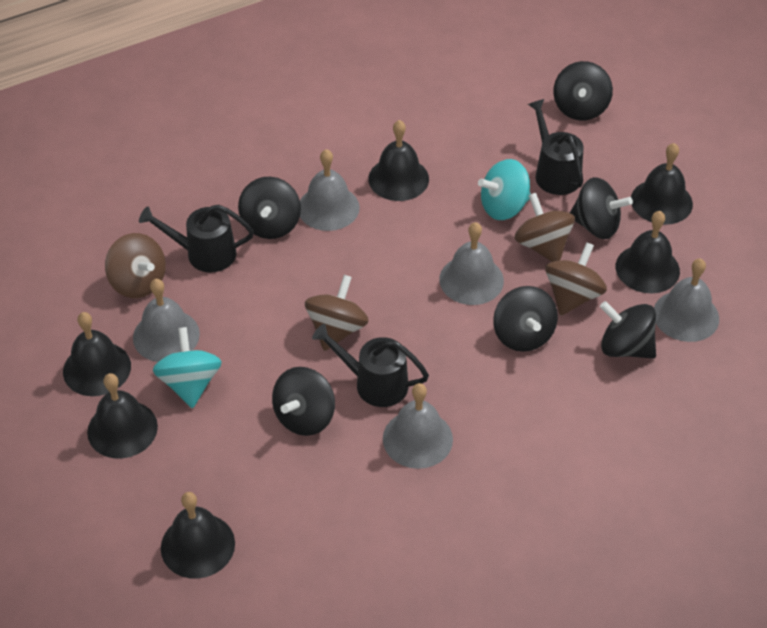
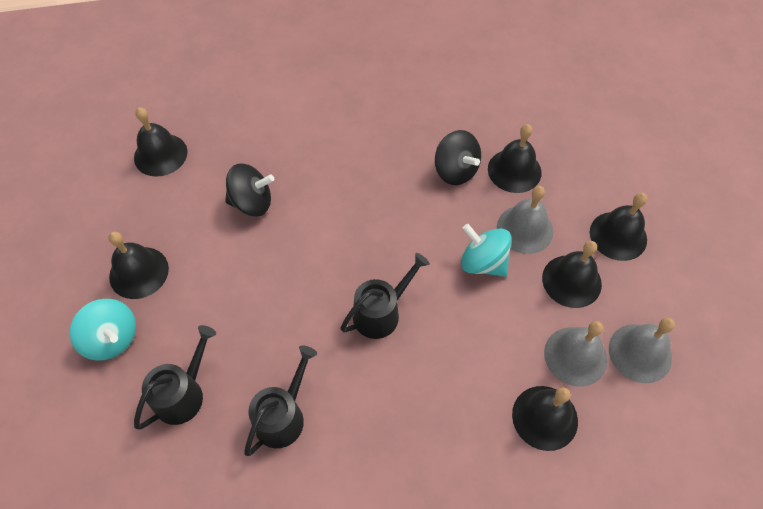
black spinning top: [238,177,301,239] [272,367,335,436] [493,286,558,352] [553,61,613,121] [570,177,633,239] [600,301,656,359] = 6 -> [225,164,274,217] [435,130,481,185] = 2
brown spinning top: [105,233,166,298] [305,275,369,351] [514,193,575,262] [545,242,607,315] = 4 -> none = 0
grey bell: [133,279,200,362] [300,149,360,231] [383,383,453,469] [439,222,504,305] [654,258,719,342] = 5 -> [497,186,554,254] [544,321,607,387] [609,318,675,383] = 3

